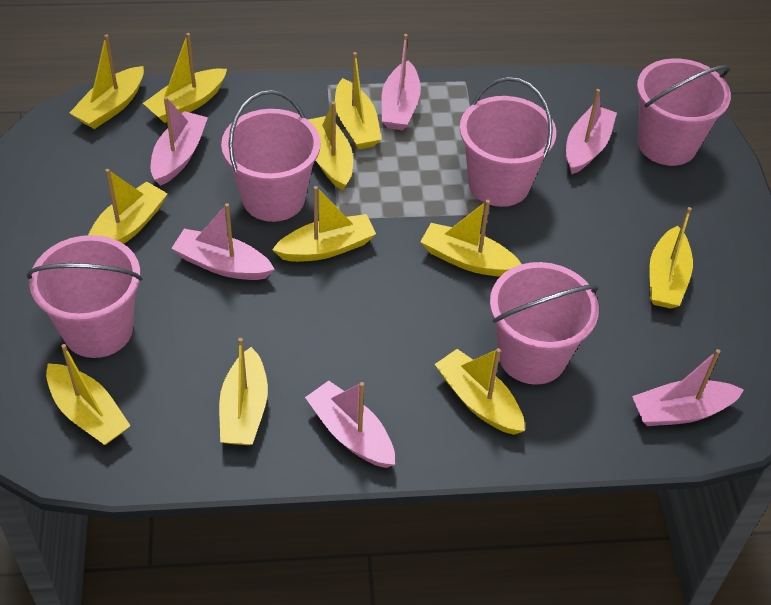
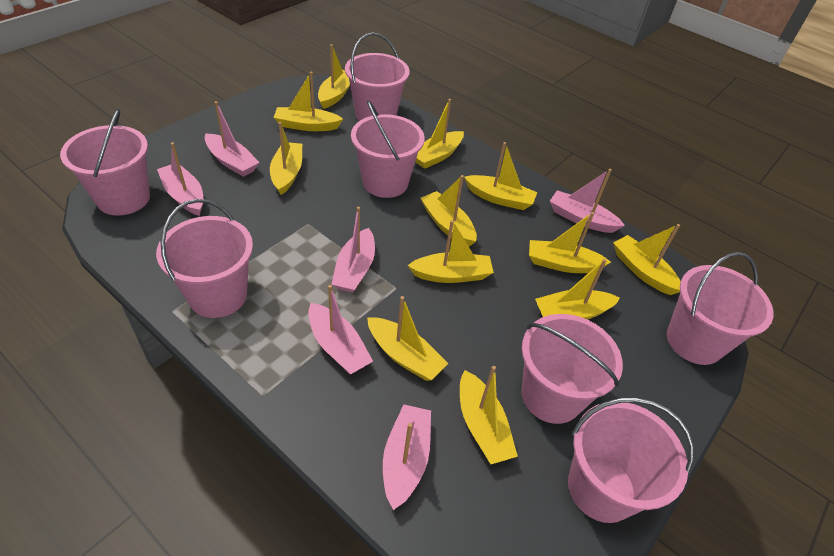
pink bucket: [26,235,143,358] [221,90,320,222] [460,77,556,207] [490,262,599,385] [637,58,731,166] = 5 -> [60,109,150,216] [156,199,253,318] [345,32,410,121] [351,100,425,198] [521,314,623,424] [568,397,694,523] [667,252,774,365] = 7
yellow boat: [46,344,130,445] [70,34,144,129] [88,169,168,244] [143,33,227,123] [219,338,268,445] [272,186,376,262] [308,102,353,191] [335,52,382,150] [420,200,521,276] [435,348,525,435] [649,207,693,309] = 11 -> [270,122,302,195] [273,72,343,131] [318,44,350,109] [367,296,448,381] [407,220,494,283] [415,99,464,169] [421,175,477,247] [460,366,518,464] [464,142,537,210] [529,212,611,273] [535,259,620,320] [613,224,681,295] = 12

